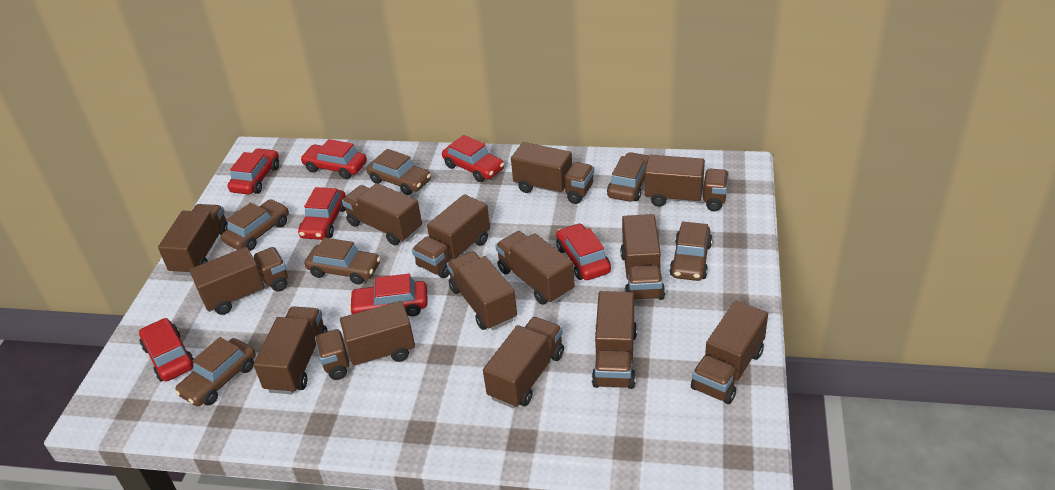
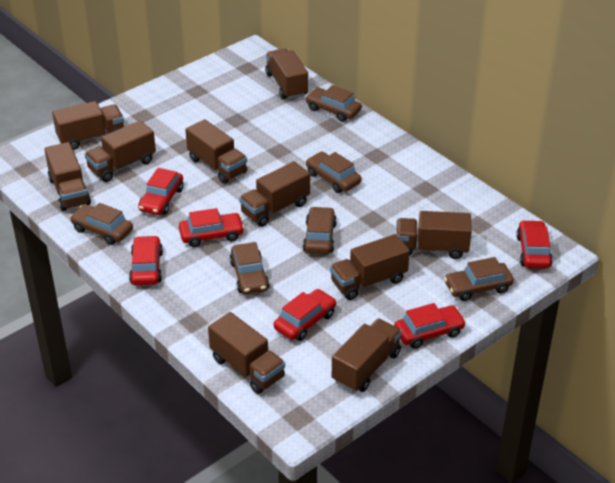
brown truck: [158,204,227,276] [190,247,288,315] [254,306,328,394] [315,301,415,380] [342,183,422,245] [412,194,490,278] [447,251,517,330] [483,317,564,408] [495,231,575,305] [511,142,594,204] [592,291,637,389] [620,214,665,300] [645,155,729,211] [691,301,768,404] = 14 -> [44,142,91,211] [52,101,124,150] [84,120,156,182] [185,119,247,184] [208,312,285,394] [239,161,310,227] [265,48,308,99] [330,234,410,300] [332,319,402,392] [396,211,472,259] = 10
red car: [139,318,194,382] [228,148,279,195] [298,187,346,240] [300,139,367,179] [349,274,428,316] [442,135,504,182] [556,223,611,280] = 7 -> [129,235,163,285] [138,168,183,215] [179,208,245,247] [274,289,336,341] [394,303,466,349] [516,220,553,268] = 6

